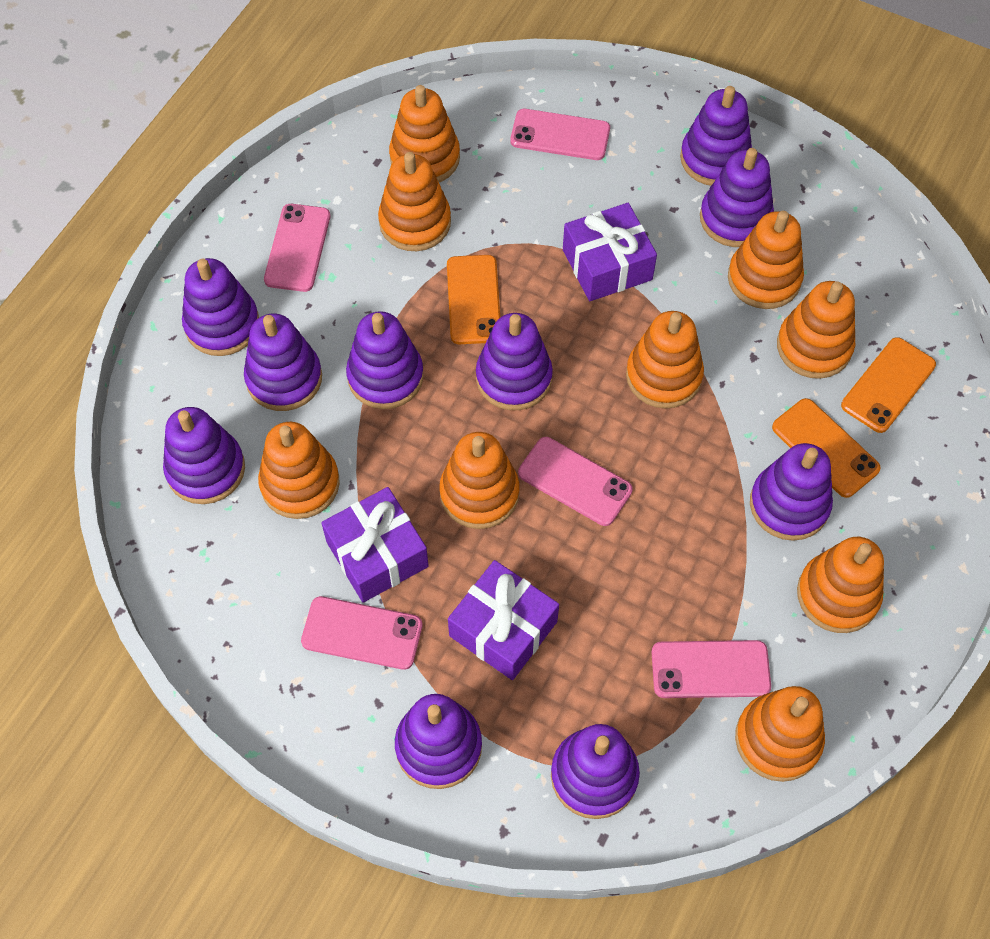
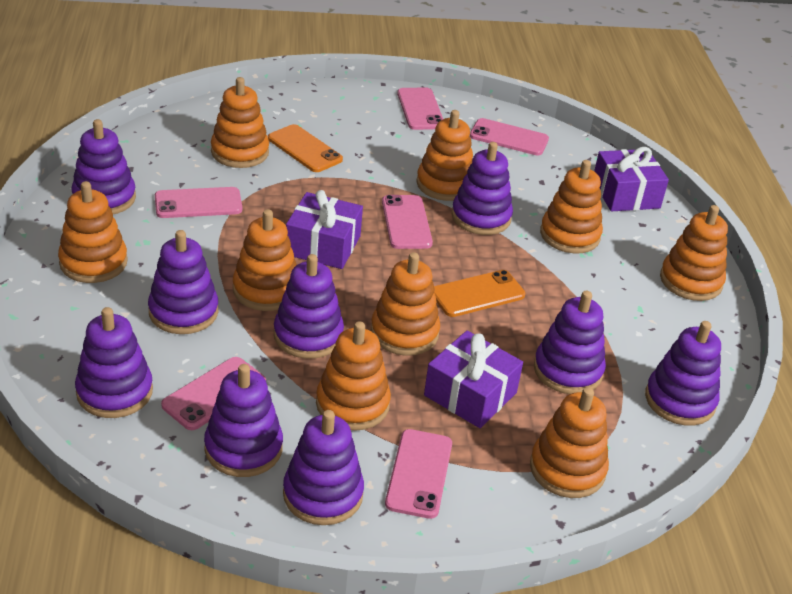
orange phone: [447,255,500,344] [772,398,881,498] [841,337,936,433] = 3 -> [268,124,343,172] [434,270,526,317] = 2
pink phone: [264,204,330,292] [301,596,422,670] [510,109,610,160] [518,437,633,526] [651,640,771,698] = 5 -> [155,187,242,218] [161,357,266,430] [382,195,433,249] [385,429,452,519] [397,87,443,130] [470,118,549,156] = 6
purple stacking toy: [163,407,245,504] [182,258,259,356] [244,314,322,411] [346,311,424,409] [395,694,482,789] [476,313,553,410] [551,724,640,819] [680,86,752,186] [700,148,774,247] [750,443,833,541] = 10 -> [71,119,136,214] [75,307,153,418] [148,230,219,334] [204,364,283,477] [274,254,344,359] [283,410,364,525] [452,142,513,235] [534,291,606,394] [645,321,721,426] = 9

